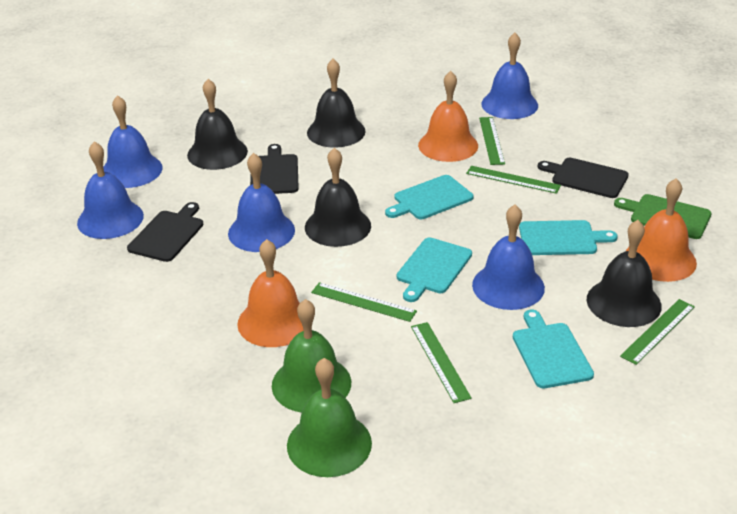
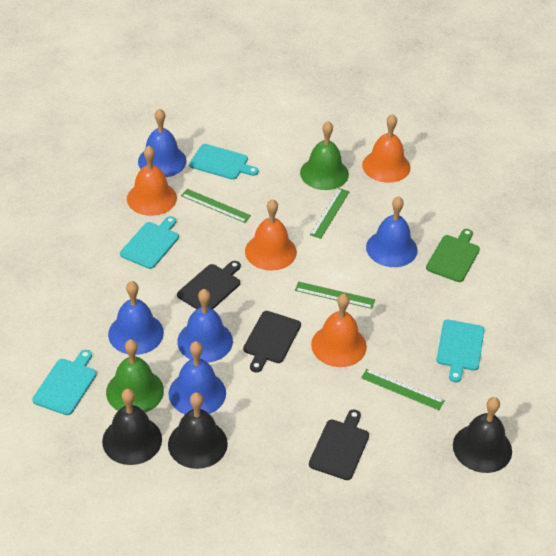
black bell: [187,79,248,170] [305,148,371,247] [307,59,366,148] [586,220,662,327] = 4 -> [102,389,162,465] [168,392,228,469] [453,397,512,473] = 3
green ruler: [311,282,417,322] [411,322,472,403] [466,166,561,194] [479,117,505,165] [620,299,695,365] = 5 -> [181,189,251,223] [295,281,375,309] [310,188,350,239] [361,369,445,410] = 4
orange bell: [237,239,304,347] [418,71,478,162] [626,178,697,282] = 3 -> [127,146,177,216] [245,199,297,271] [311,294,367,367] [362,114,411,183] = 4

